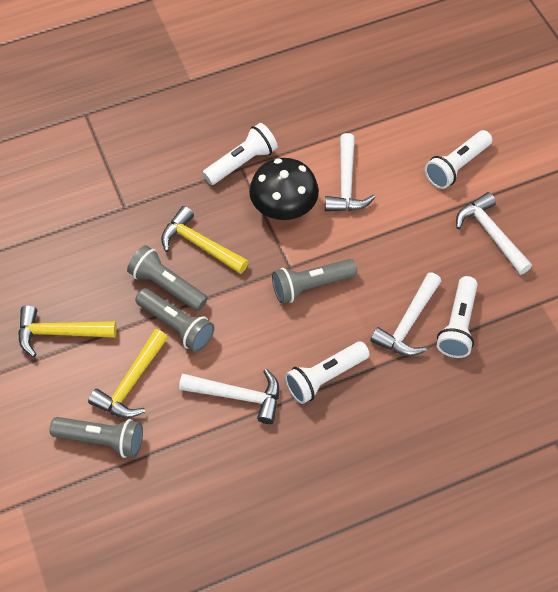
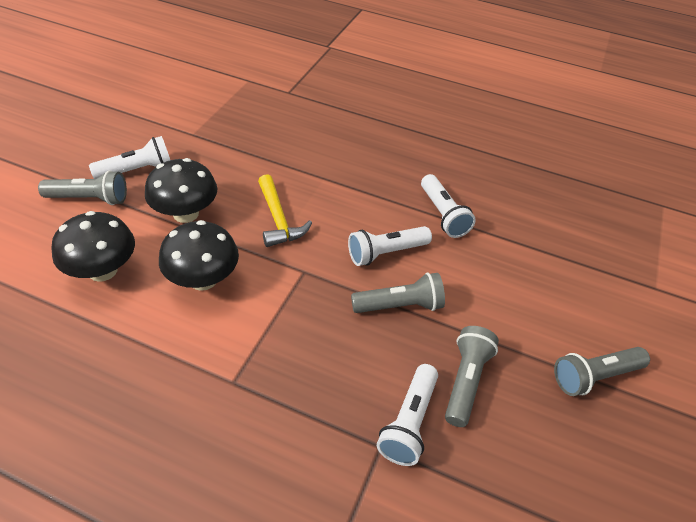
black mushroom: [249,158,319,220] = 1 -> [51,211,135,282] [145,158,217,223] [159,220,239,291] = 3
white hammer: [179,369,279,424] [325,133,375,211] [370,272,441,356] [456,192,532,275] = 4 -> none = 0
yellow hammer: [18,305,117,357] [88,329,168,418] [161,206,249,274] = 3 -> [258,174,312,247] = 1

